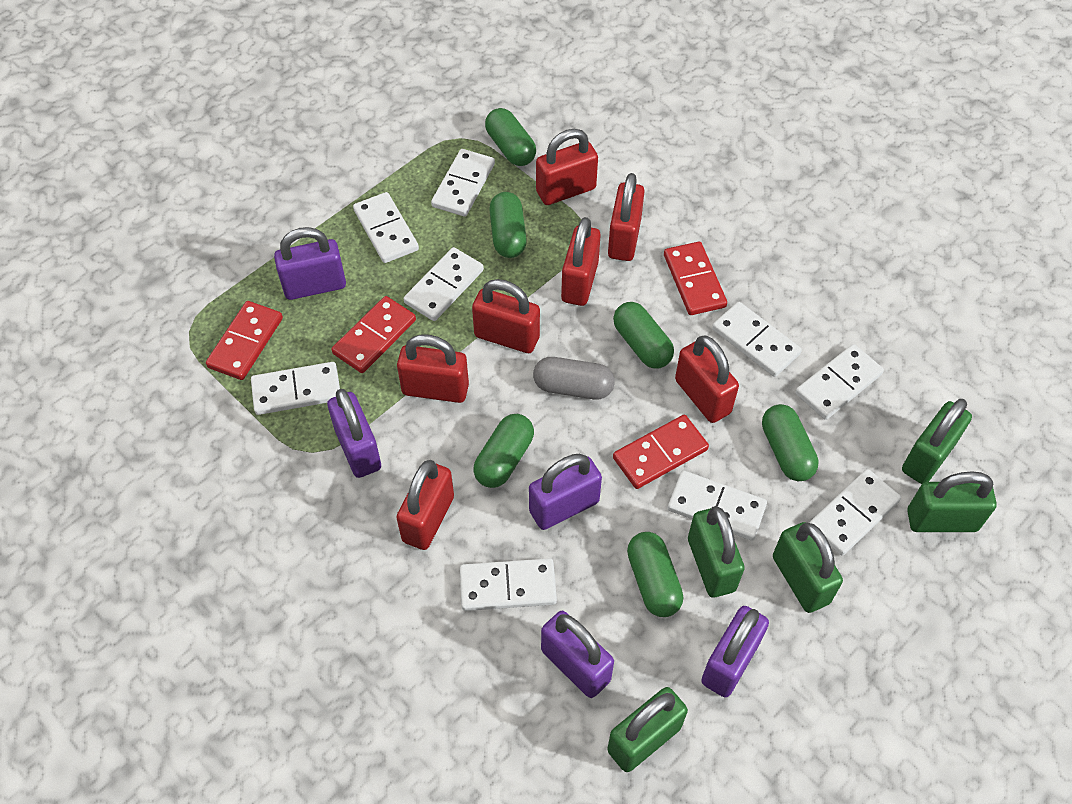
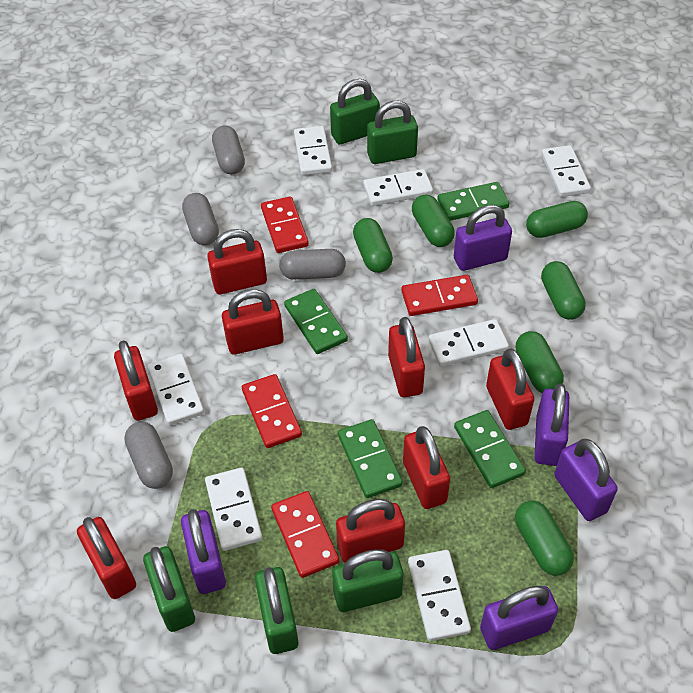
green domino: none = 0 -> [284,289,348,354] [338,419,403,498] [437,182,509,221] [454,410,526,488] = 4
grey capsule: [533,357,615,399] = 1 -> [124,422,173,489] [182,193,219,245] [212,125,245,174] [279,249,346,280] = 4
red padlock: [396,460,454,550] [397,335,469,403] [472,279,540,353] [536,129,598,205] [561,217,601,306] [608,173,645,261] [675,335,739,423] = 7 -> [77,517,136,599] [114,340,158,421] [207,229,267,294] [222,289,284,355] [336,499,405,563] [388,317,425,397] [403,426,450,509] [486,348,534,430] = 8
white domino: [251,362,340,415] [353,192,419,263] [404,247,484,321] [431,149,495,217] [460,558,557,611] [668,471,767,541] [712,302,802,377] [796,344,884,420] [810,469,901,556] = 9 -> [148,354,204,425] [205,468,262,551] [294,126,332,175] [363,169,433,206] [408,550,471,641] [428,319,509,367] [541,145,591,197] = 7

